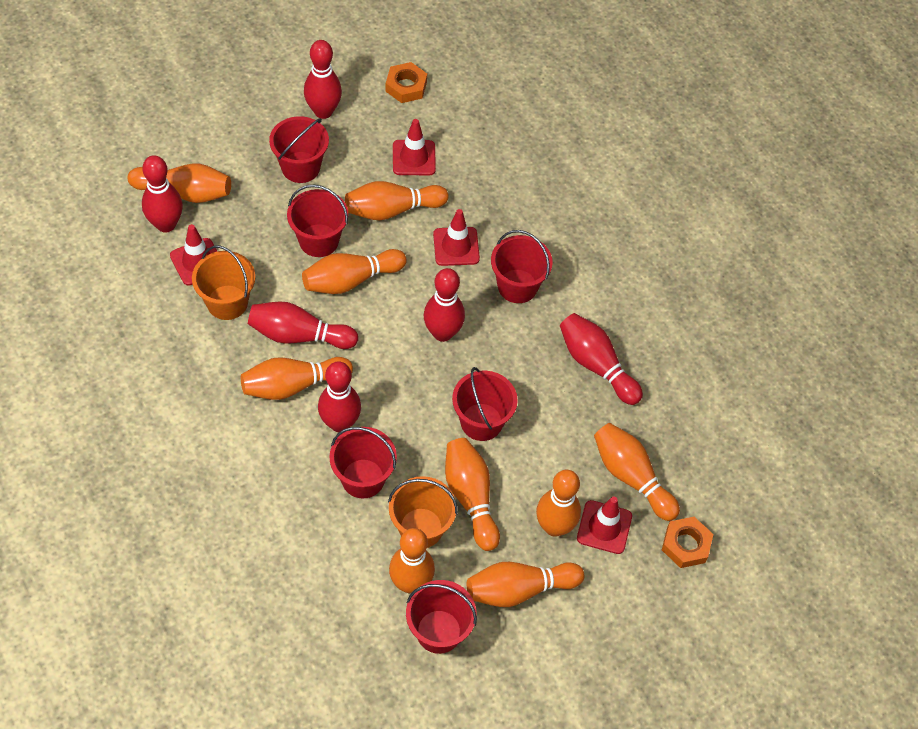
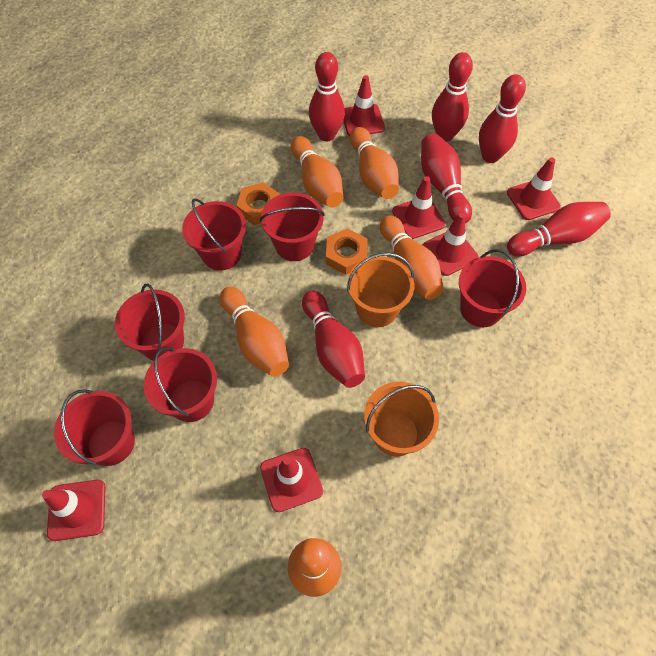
orange bowling pin: [128,164,231,203] [241,357,353,400] [302,249,407,294] [345,181,448,220] [389,528,435,593] [445,438,500,551] [467,562,584,607] [536,470,581,537] [594,423,680,521] = 9 -> [220,287,289,377] [288,538,341,597] [291,136,343,207] [350,127,399,199] [380,215,444,300] = 5
red traffic cone: [170,224,218,285] [393,119,436,175] [433,209,480,266] [577,496,632,554] = 4 -> [42,480,105,541] [260,448,323,512] [343,75,385,136] [392,176,445,239] [423,213,479,276] [507,157,561,220] = 6

